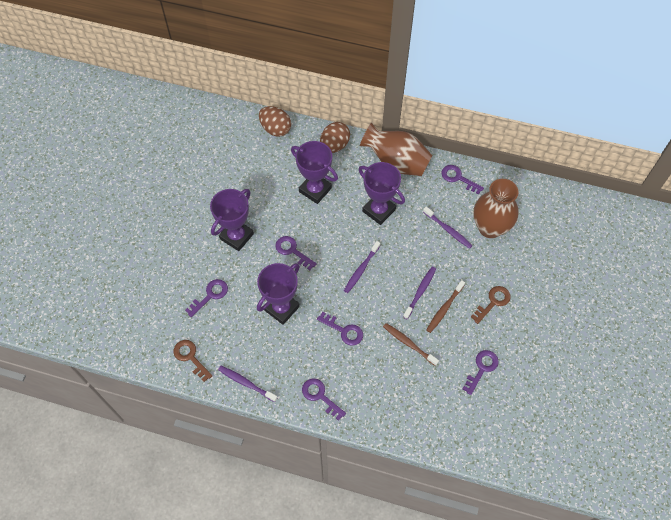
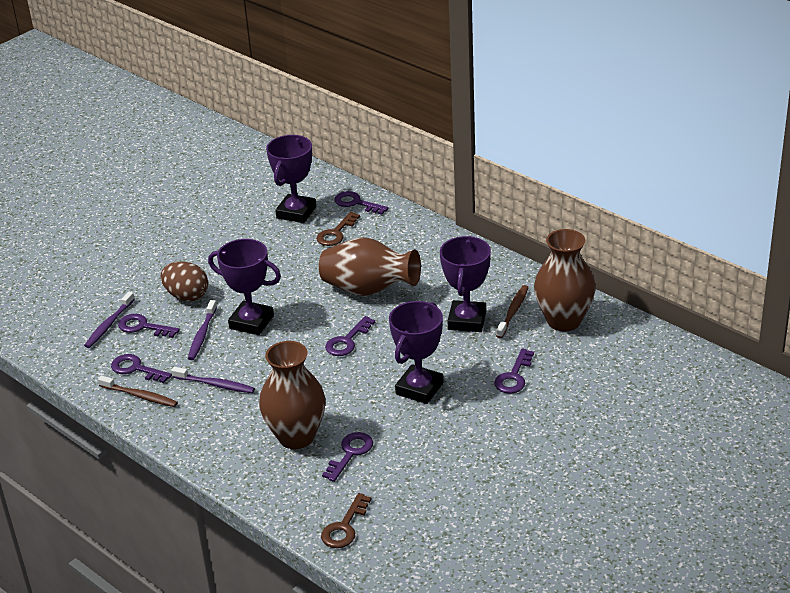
brown egg: [259,106,291,137] [320,122,350,153] = 2 -> [161,261,208,302] = 1
brown vase: [360,123,433,176] [474,179,518,238] = 2 -> [259,341,326,449] [319,237,421,296] [534,229,596,331] = 3
purple toothbrush: [218,366,277,402] [344,241,380,293] [403,266,436,319] [423,206,473,249] = 4 -> [84,292,135,348] [171,367,255,393] [188,300,217,360] = 3

